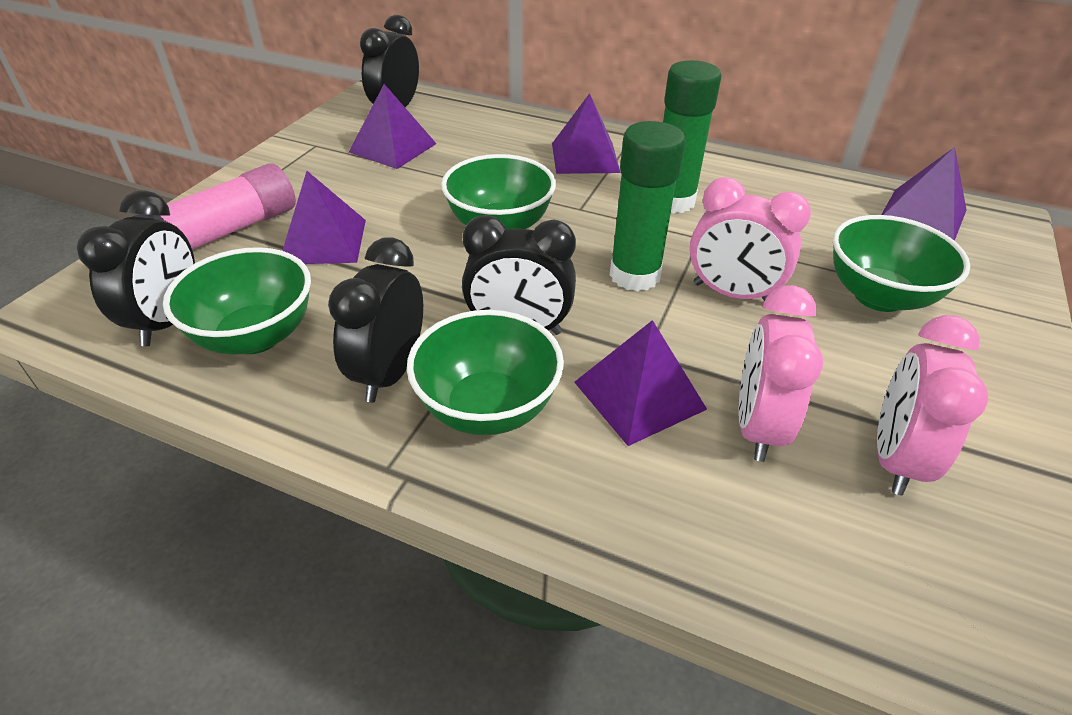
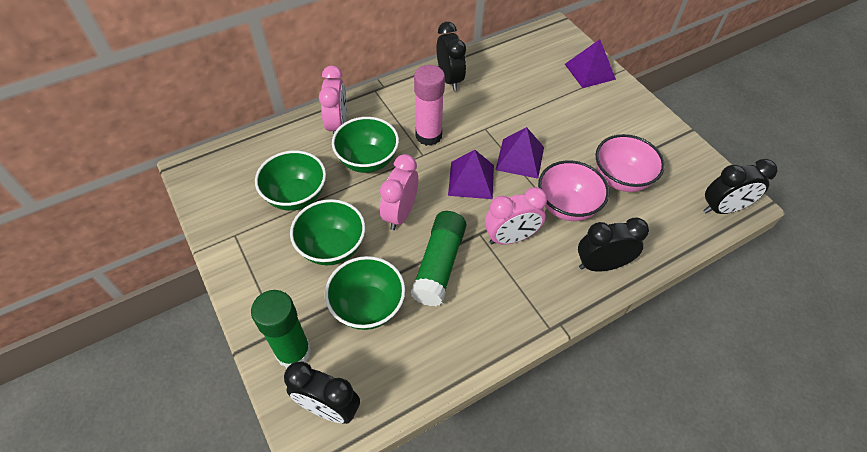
pink bowl: none = 0 -> [538,160,609,221] [596,134,665,192] = 2
purple pyramid: [282,171,366,264] [349,84,436,169] [552,93,621,174] [574,320,707,446] [881,147,966,241] = 5 -> [448,150,494,199] [496,127,544,179] [565,39,616,88] = 3

